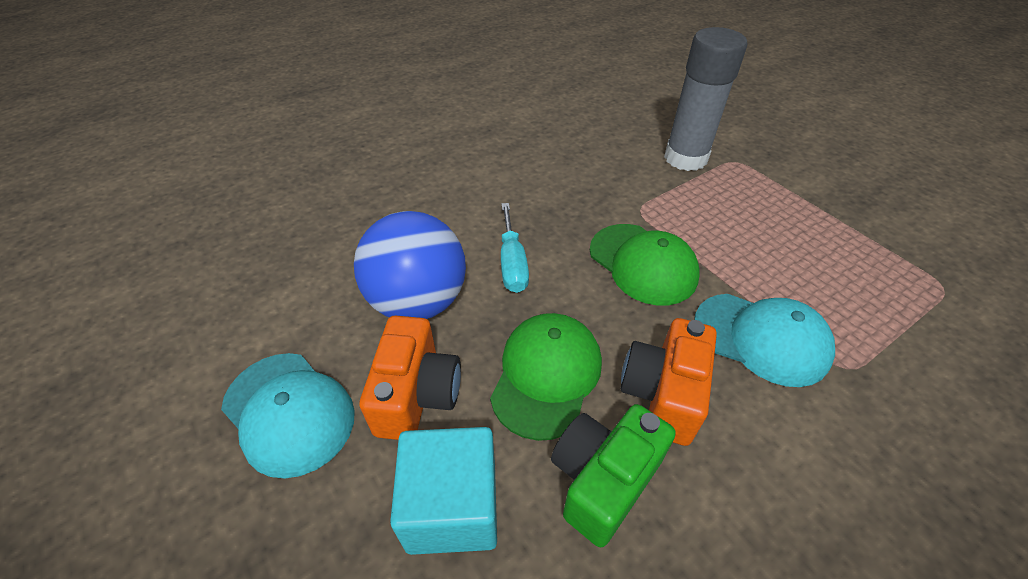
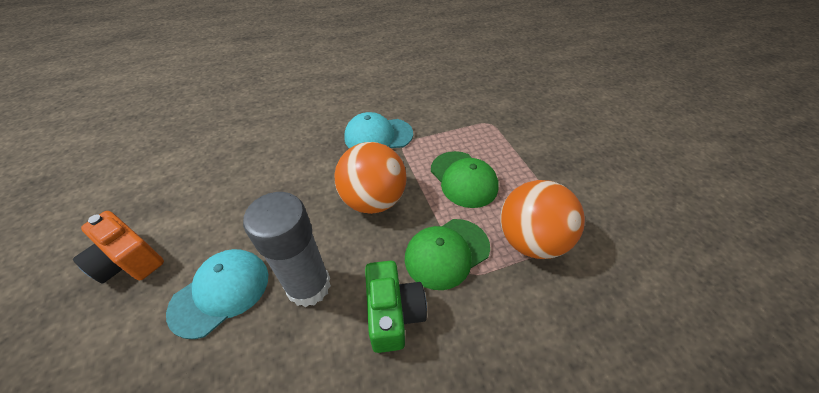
blue ball: [354,211,466,319] = 1 -> none = 0
orange ball: none = 0 -> [335,142,406,214] [500,180,585,259] = 2
orange camera: [360,316,461,440] [620,318,717,446] = 2 -> [73,211,164,284] = 1
turquoise cube: [390,427,497,555] = 1 -> none = 0
turquoise screwdriver: [501,203,529,293] = 1 -> none = 0

